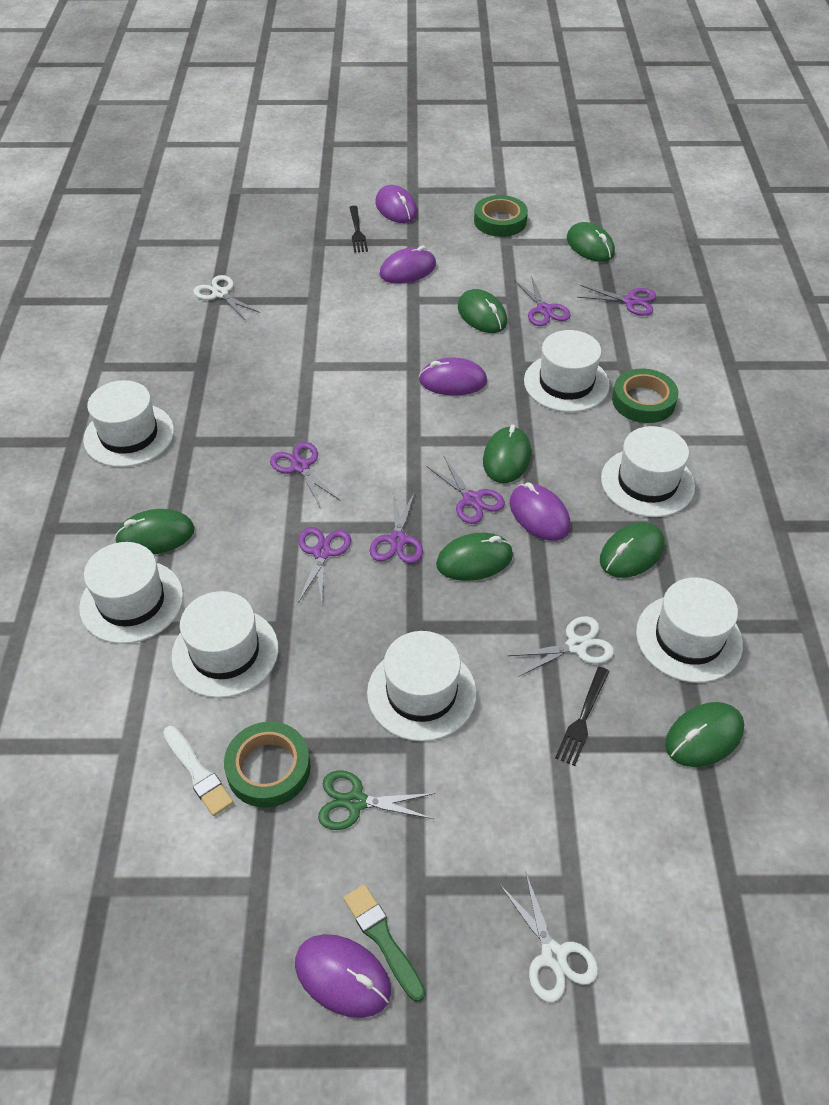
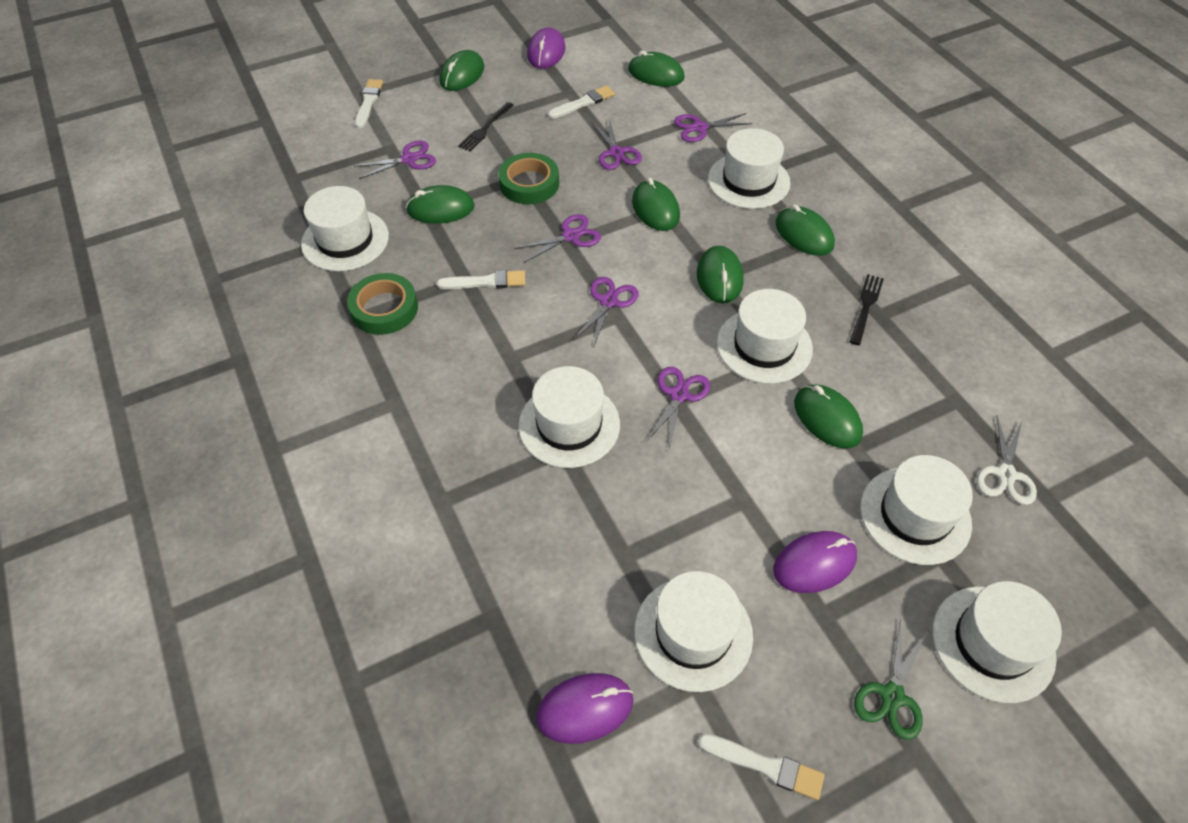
green brush: [344,884,425,1002] = 1 -> none = 0
green tape: [224,721,311,808] [474,195,528,237] [612,369,678,423] = 3 -> [347,273,418,335] [498,153,559,204] = 2
purple mouse: [295,934,391,1018] [376,185,417,223] [380,246,436,284] [419,357,487,396] [510,482,571,541] = 5 -> [527,27,565,68] [536,673,633,744] [773,531,857,593] = 3
white brush: [163,726,234,816] = 1 -> [355,79,383,128] [437,270,526,289] [548,85,615,119] [698,734,825,800] = 4
white scissors: [193,275,260,320] [500,873,598,1002] [508,616,614,677] = 3 -> [977,415,1037,505] = 1

